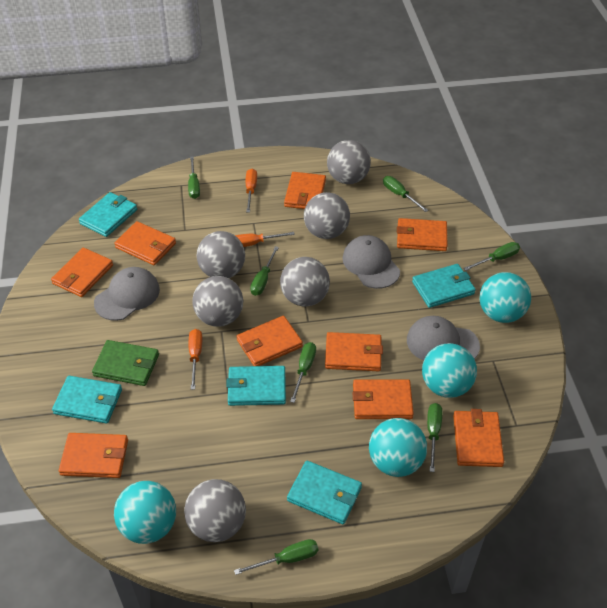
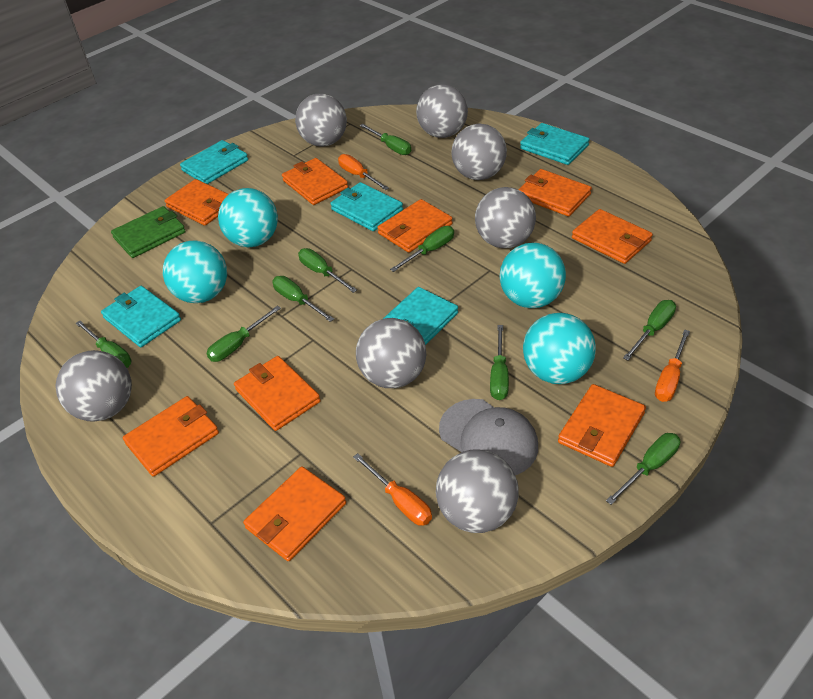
green screwdriver: [188,156,200,199] [234,539,318,575] [250,246,279,296] [290,342,316,403] [383,176,429,212] [427,403,442,472] [464,242,520,271] = 7 -> [76,321,132,368] [206,306,281,362] [273,276,334,322] [298,248,357,293] [360,124,411,155] [390,226,454,272] [490,325,509,400] [606,433,680,505] [623,300,676,361] = 9
grey ball: [184,479,246,542] [192,276,243,327] [197,231,245,278] [280,257,330,307] [304,192,350,239] [327,140,371,184] = 6 -> [56,350,132,422] [295,93,347,147] [356,318,426,388] [416,84,468,138] [436,449,519,533] [451,123,507,180] [475,187,536,248] = 7
grey cap: [94,267,160,321] [343,235,400,289] [407,316,480,360] = 3 -> [439,399,538,475] = 1

